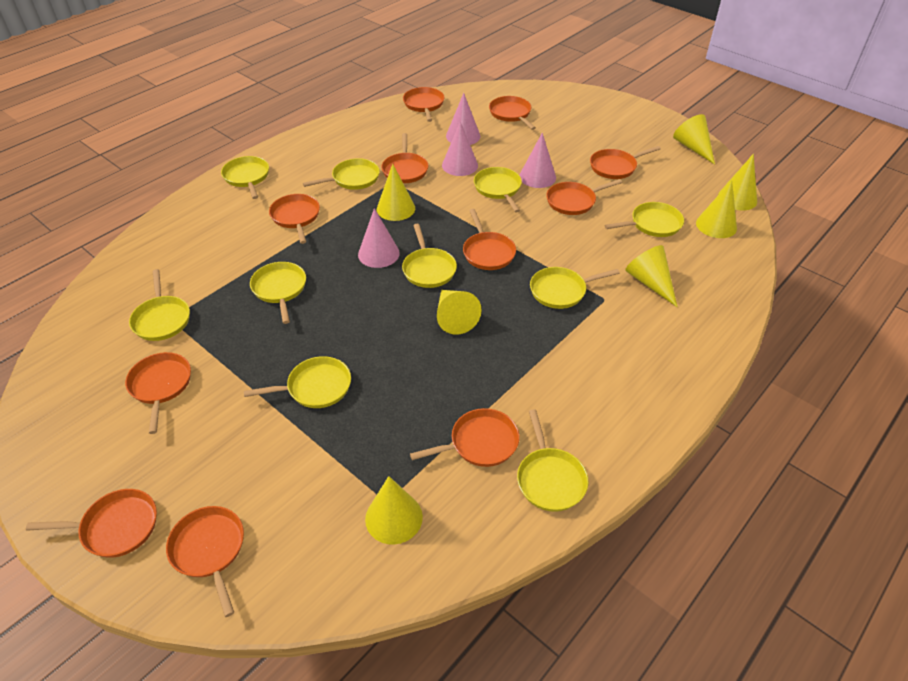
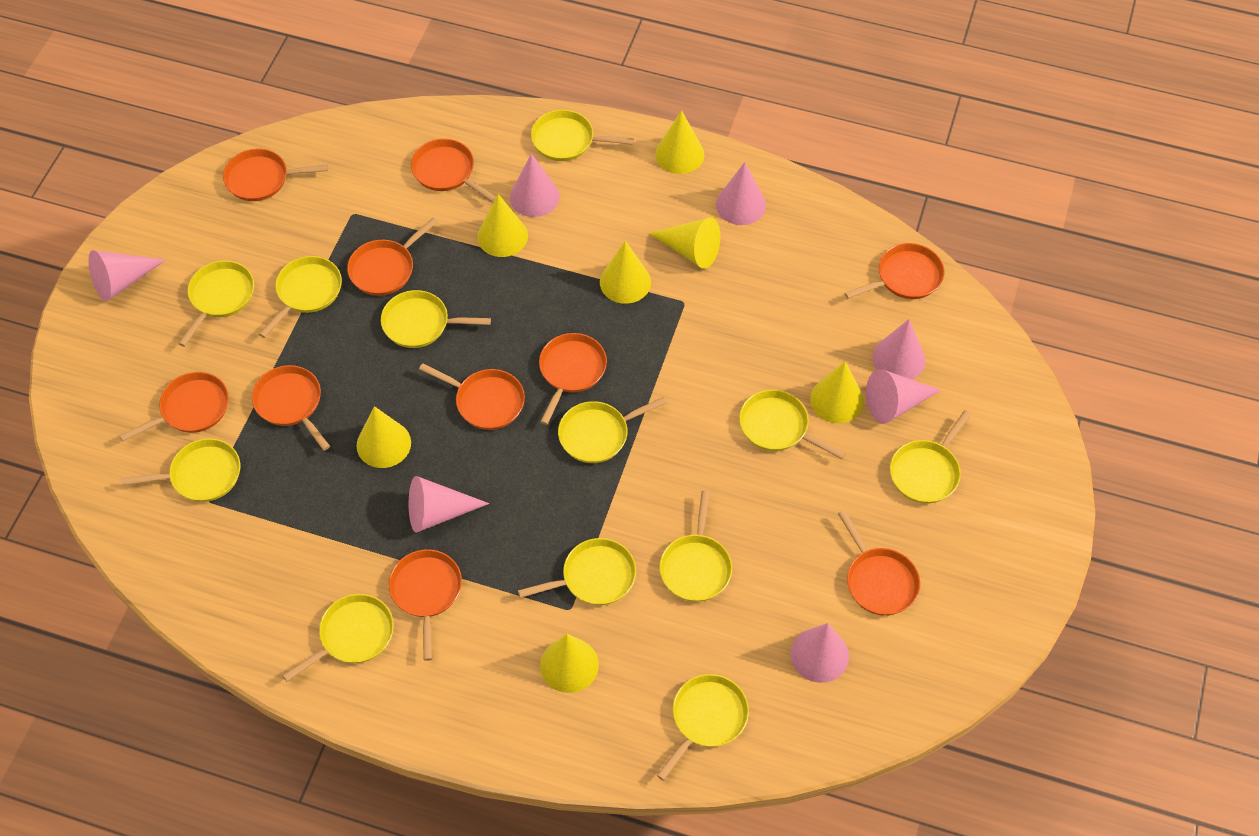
orange pan: [26,489,157,557] [125,352,191,434] [166,506,244,617] [269,194,320,244] [381,133,428,183] [403,87,445,122] [410,408,519,467] [463,209,516,270] [489,96,536,130] [546,179,622,215] [590,146,661,179] = 11 -> [119,372,229,442] [223,148,328,201] [252,365,330,451] [347,218,438,296] [389,549,462,661] [411,139,496,202] [419,363,525,430] [539,333,607,425] [838,510,920,616] [845,243,945,299] = 10
pink cone: [358,208,400,268] [442,121,478,176] [446,93,481,145] [519,133,556,188] = 4 -> [88,250,165,301] [409,476,489,533] [510,154,560,217] [716,162,766,225] [790,623,849,683] [866,369,941,424] [872,319,926,379] = 7
yellow pan: [129,269,190,341] [221,156,269,199] [244,356,351,408] [250,262,306,324] [303,158,380,190] [402,224,457,288] [474,167,522,213] [517,409,588,512] [530,267,620,309] [604,202,684,237] = 10 -> [121,438,240,502] [178,261,254,347] [259,256,342,338] [282,594,394,682] [381,290,491,348] [518,538,636,605] [531,110,634,161] [558,397,667,463] [657,674,749,781] [659,491,732,602] [739,390,846,459] [890,410,971,504] = 12

